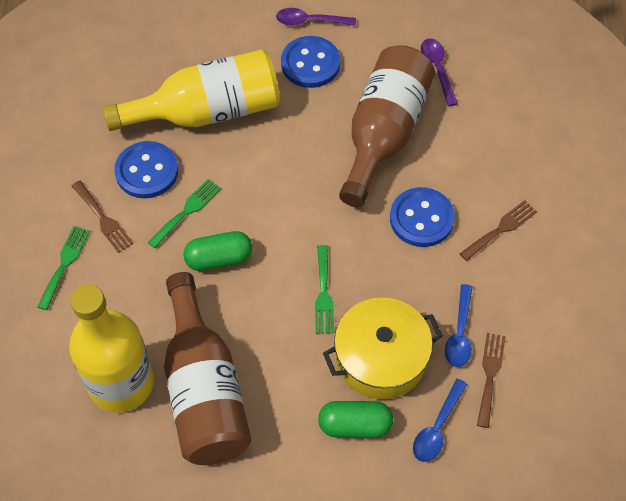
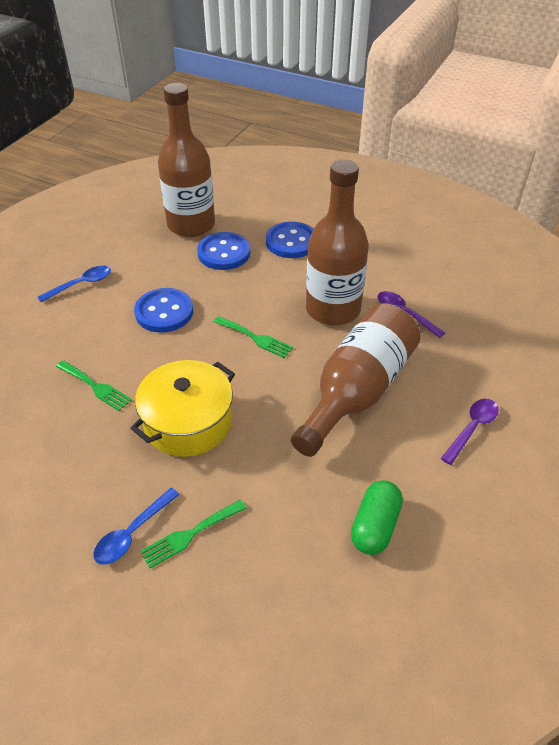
brown bottle: [164,272,252,465] [339,45,435,207] = 2 -> [158,83,215,237] [291,303,421,457] [306,159,369,326] = 3
brown fork: [72,181,133,253] [460,200,537,261] [477,333,506,428] = 3 -> none = 0
green capsule: [183,231,252,271] [318,401,393,438] = 2 -> [351,480,403,555] = 1
yellow bottle: [69,284,154,413] [103,49,280,131] = 2 -> none = 0

